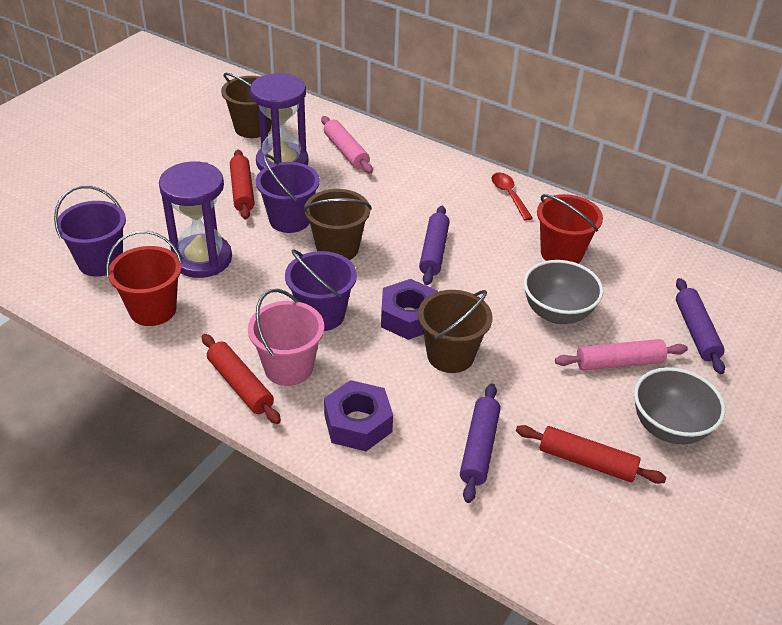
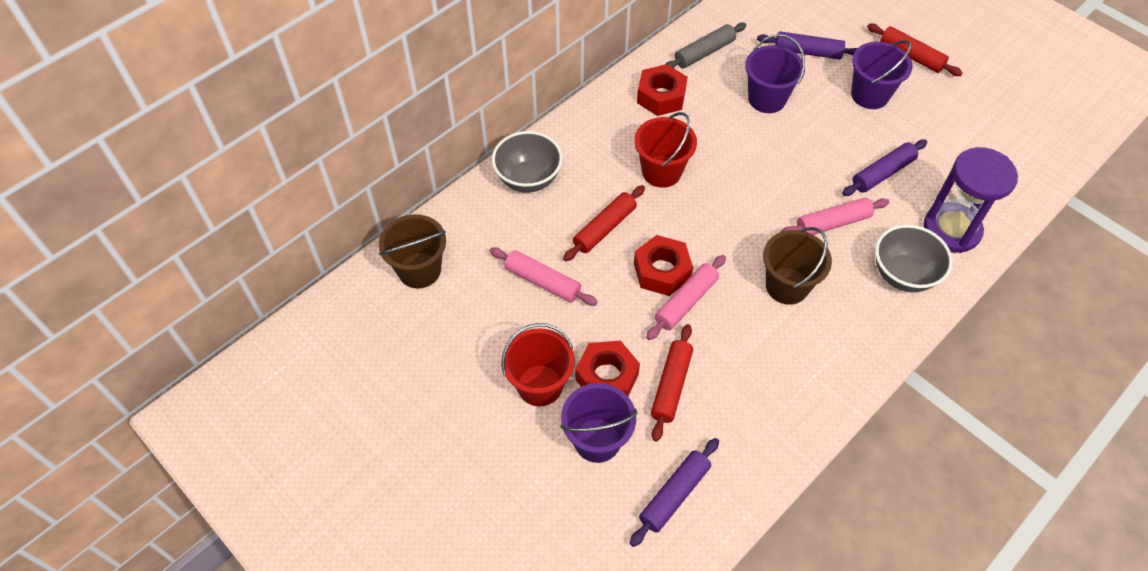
brown bucket: [221,73,272,138] [303,189,372,260] [418,290,492,373] = 3 -> [379,214,446,289] [763,227,832,305] = 2
grey rolling pin: none = 0 -> [666,23,746,68] = 1
pink bucket: [248,289,324,386] = 1 -> none = 0
pink rolling pin: [321,116,373,174] [555,339,688,371] = 2 -> [490,247,598,306] [646,255,726,340] [780,198,889,235] = 3
purple hourglass: [159,161,232,278] [250,73,308,171] = 2 -> [923,147,1018,253] = 1
purple nut: [324,380,393,451] [381,279,438,340] = 2 -> none = 0
red nut: none = 0 -> [576,340,640,396] [634,235,693,296] [637,64,688,116] = 3
red spoon: [491,173,533,221] = 1 -> none = 0

